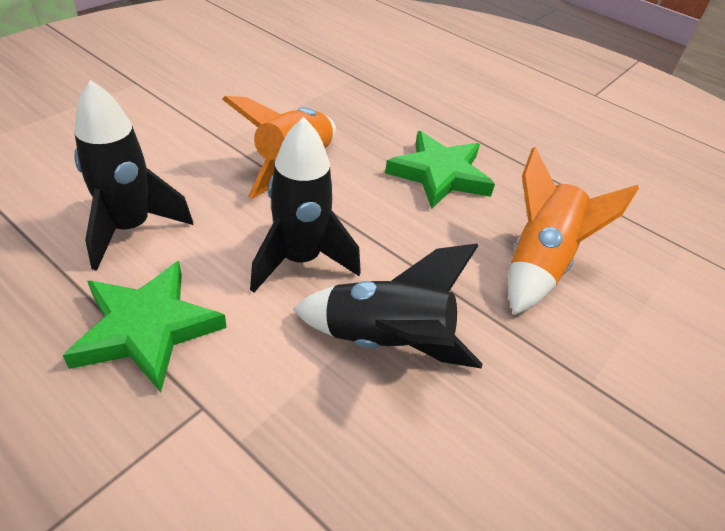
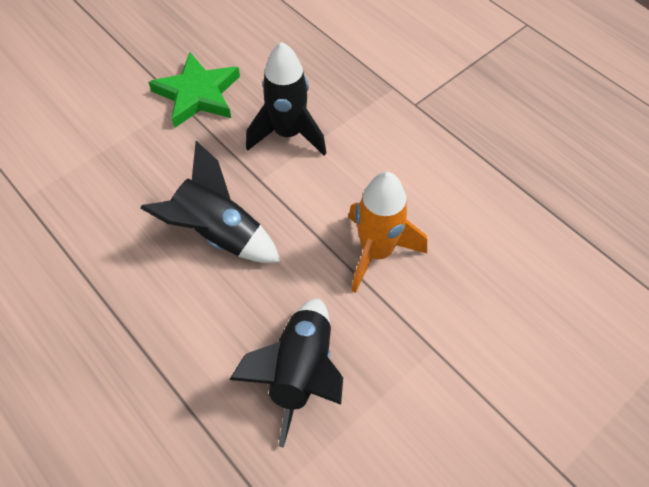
green star: [62,261,227,392] [385,131,495,209] = 2 -> [148,52,240,128] = 1
orange rocket: [222,96,336,199] [508,147,639,315] = 2 -> [348,172,427,293] = 1

